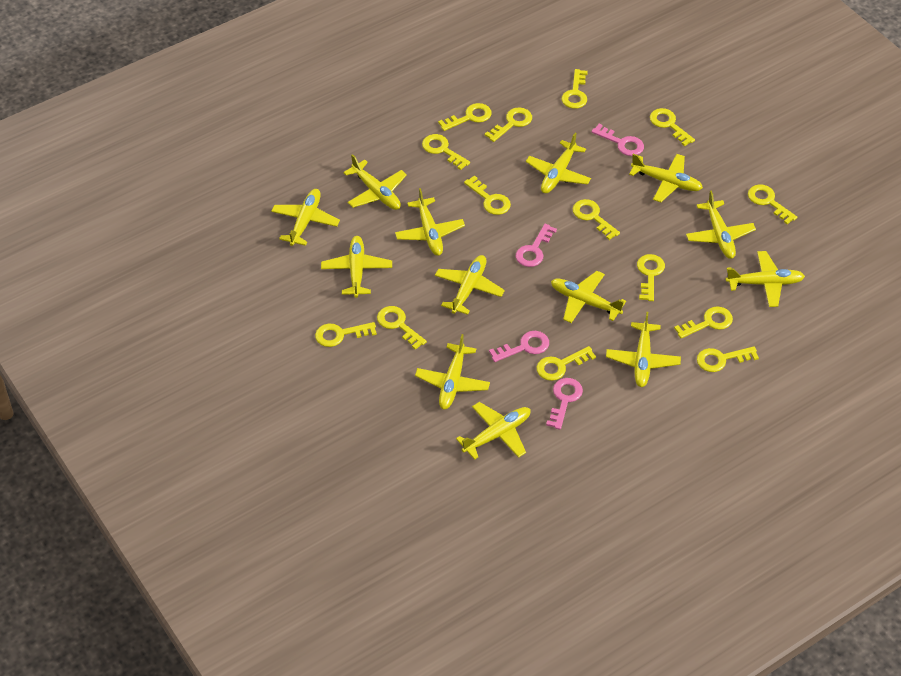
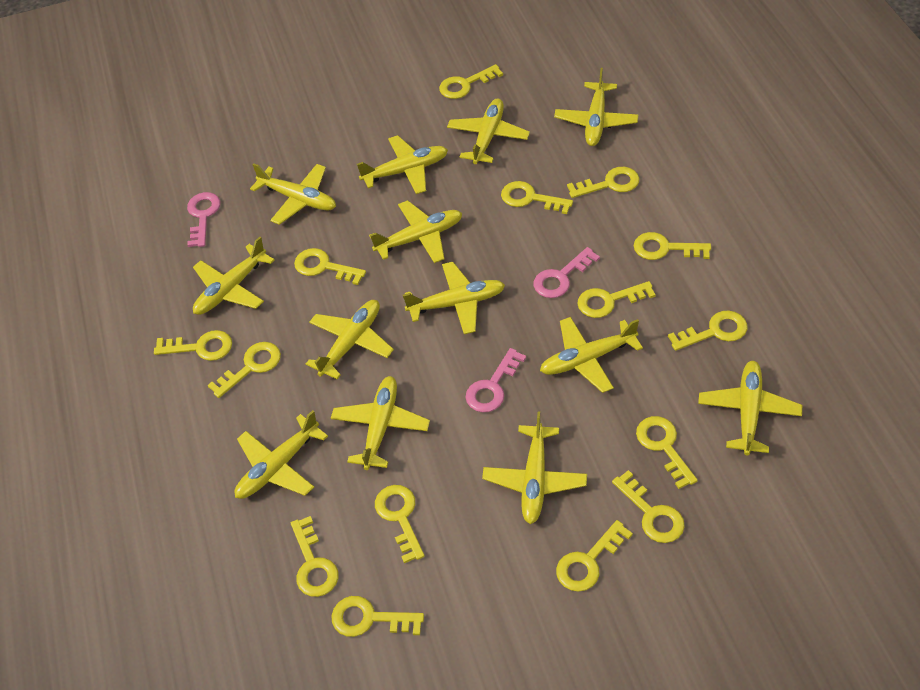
pink key: [489,331,549,362] [516,224,557,267] [546,378,583,430] [591,124,644,156] = 4 -> [187,192,220,247] [466,348,526,412] [533,247,600,298] = 3
yellow key: [315,322,377,347] [377,306,427,350] [422,134,470,170] [438,103,492,131] [464,175,511,215] [485,107,532,142] [537,346,596,381] [561,69,588,109] [572,199,620,240] [637,254,665,301] [650,108,695,146] [674,306,733,338] [697,346,759,372] [748,184,797,224] = 14 -> [154,330,232,361] [208,342,281,398] [291,516,338,597] [294,248,366,285] [331,596,424,637] [375,485,425,563] [439,64,503,99] [501,181,573,214] [556,520,633,592] [567,167,640,198] [577,281,656,318] [612,470,685,543] [634,232,711,260] [636,416,698,489] [668,310,747,351] = 15

